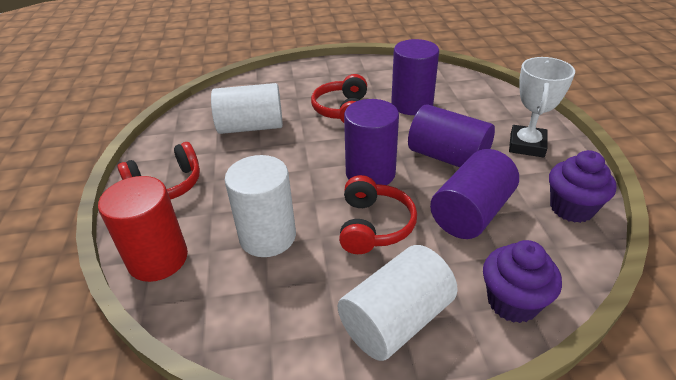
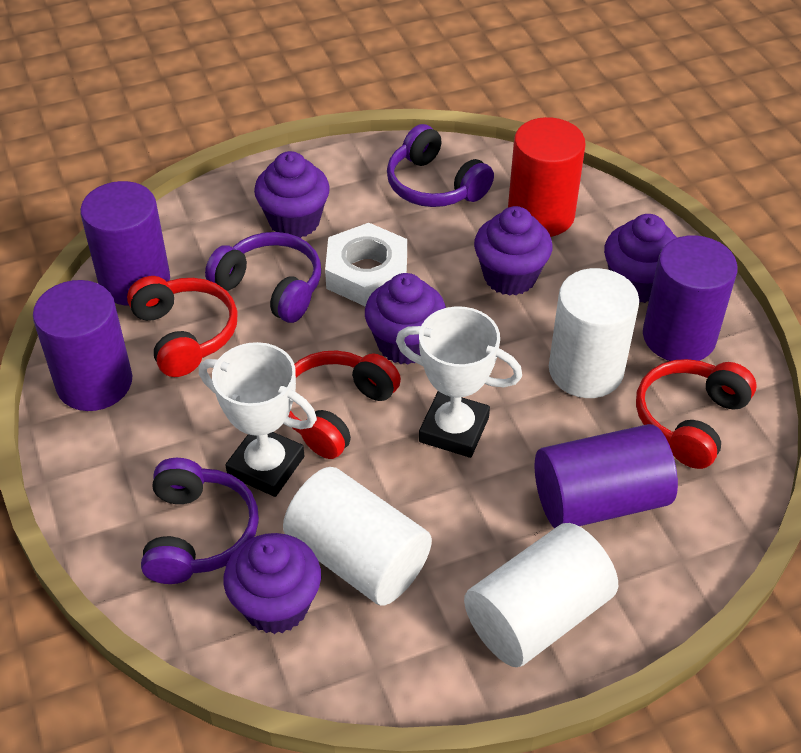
purple cupcake: [483,240,562,323] [549,150,617,223] = 2 -> [223,533,321,634] [254,151,330,238] [365,273,446,364] [474,206,552,296] [604,214,677,303] = 5
purple headphones: none = 0 -> [141,458,259,584] [205,232,321,323] [387,124,494,207] = 3
white nut: none = 0 -> [325,223,407,306] = 1
white trophy: [509,57,575,158] = 1 -> [199,342,317,497] [396,306,522,458] = 2

